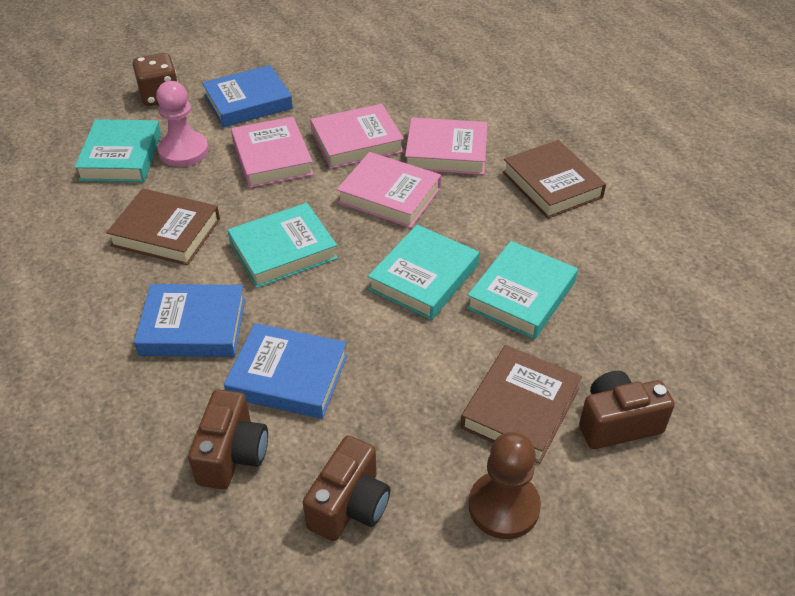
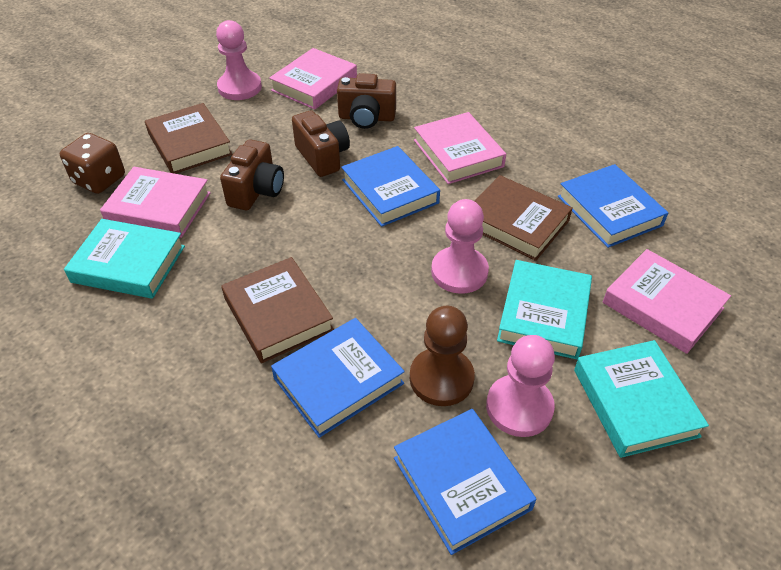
blue book: [134,284,245,357] [202,65,293,127] [224,323,348,419] = 3 -> [271,318,405,438] [341,146,440,227] [394,409,536,555] [558,164,668,248] = 4
pink pawn: [156,81,209,167] = 1 -> [216,20,262,100] [431,199,489,294] [486,335,555,437] = 3
turquoise book: [74,119,161,182] [228,203,338,288] [368,225,479,320] [467,241,578,339] = 4 -> [64,219,185,299] [497,260,592,359] [574,340,709,458] = 3

